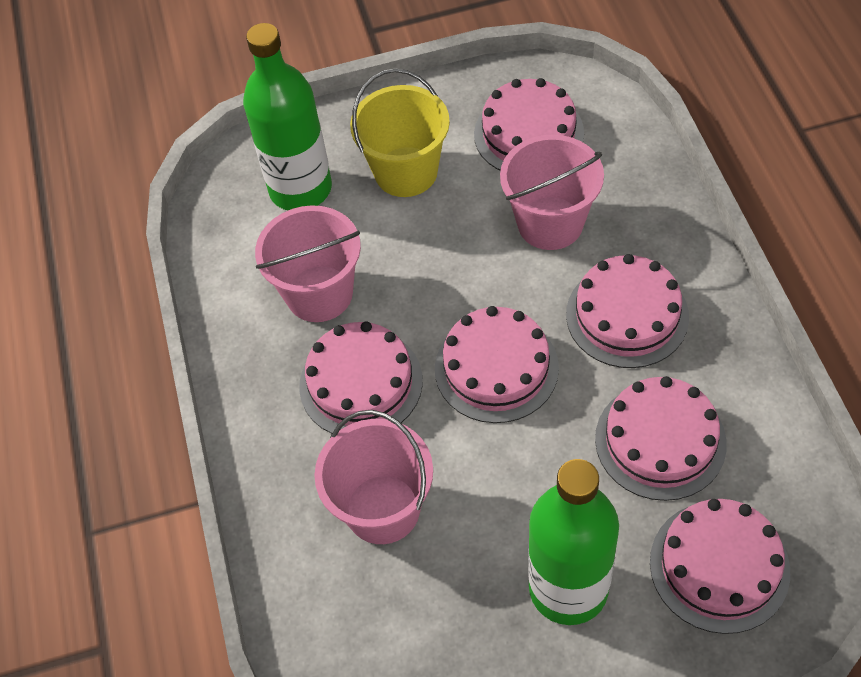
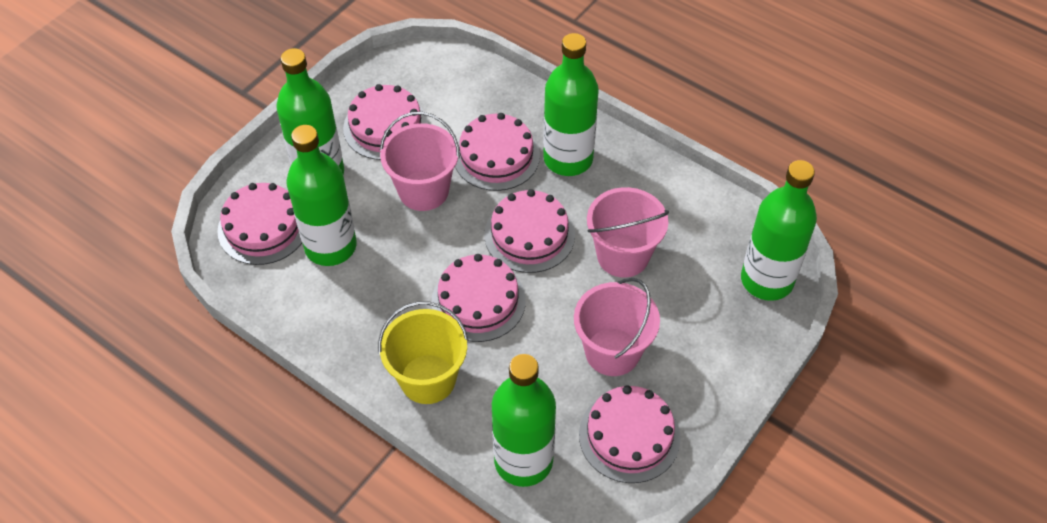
green bottle: [243,23,332,210] [528,459,619,625] = 2 -> [276,48,344,175] [287,125,357,266] [492,354,556,487] [543,33,599,176] [741,160,817,301] = 5

